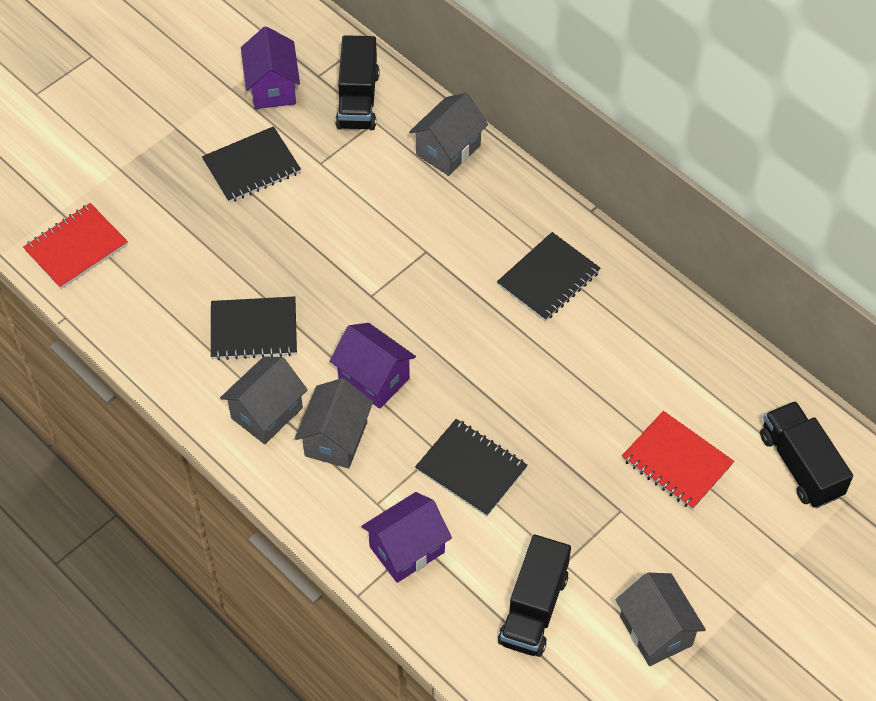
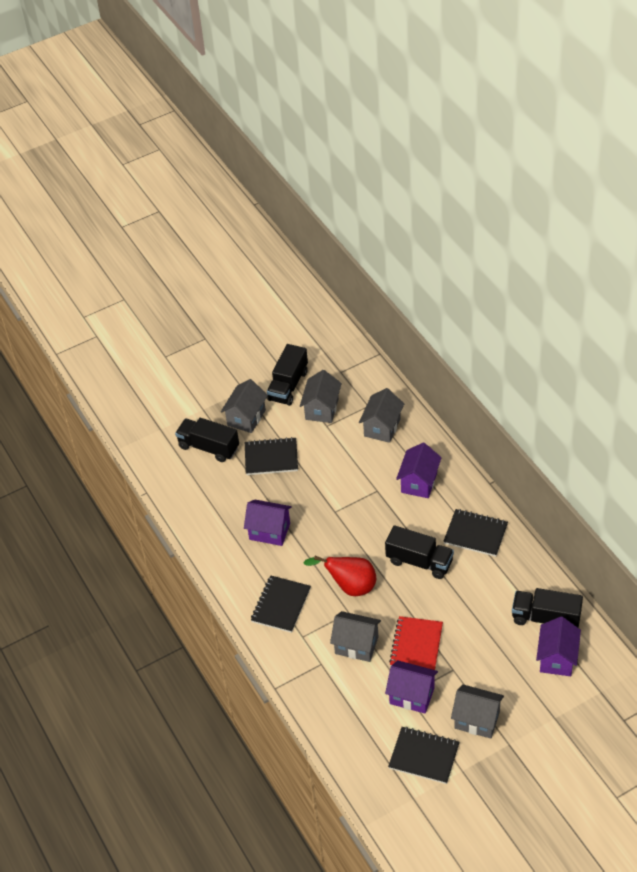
black truck: [336,35,379,130] [498,534,571,657] [760,401,853,508] = 3 -> [175,418,239,462] [267,344,308,406] [385,525,454,579] [512,588,583,628] = 4
grey house: [220,356,308,444] [295,378,373,469] [409,93,488,176] [615,573,706,666] = 4 -> [221,379,268,433] [300,370,342,423] [330,611,381,662] [359,388,404,443] [451,684,504,739] = 5
purple house: [241,26,300,109] [330,323,416,409] [361,492,452,583] = 3 -> [244,500,292,546] [385,660,438,714] [396,443,442,498] [536,617,581,676] = 4
red notebook: [23,203,128,289] [622,411,734,510] = 2 -> [389,616,443,670] = 1
red pear: none = 0 -> [303,556,376,596] = 1

